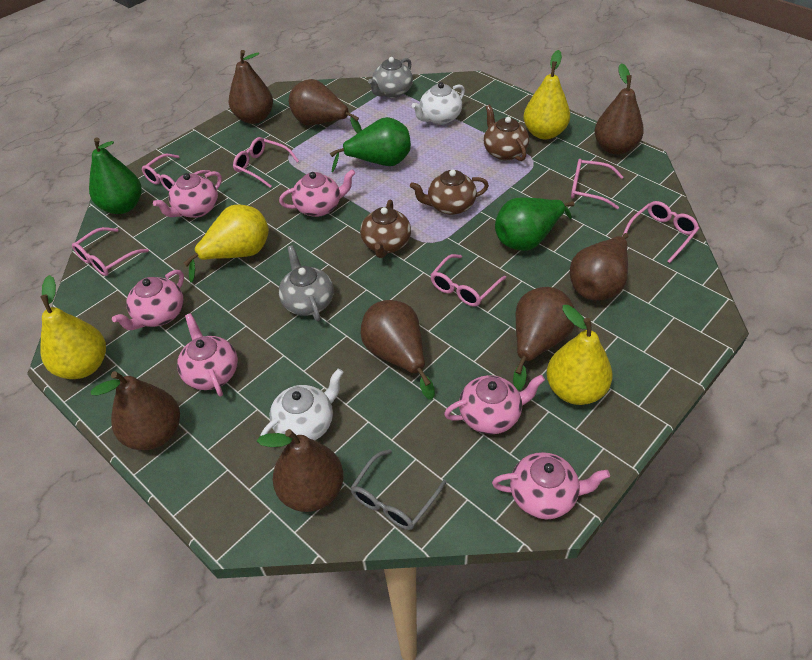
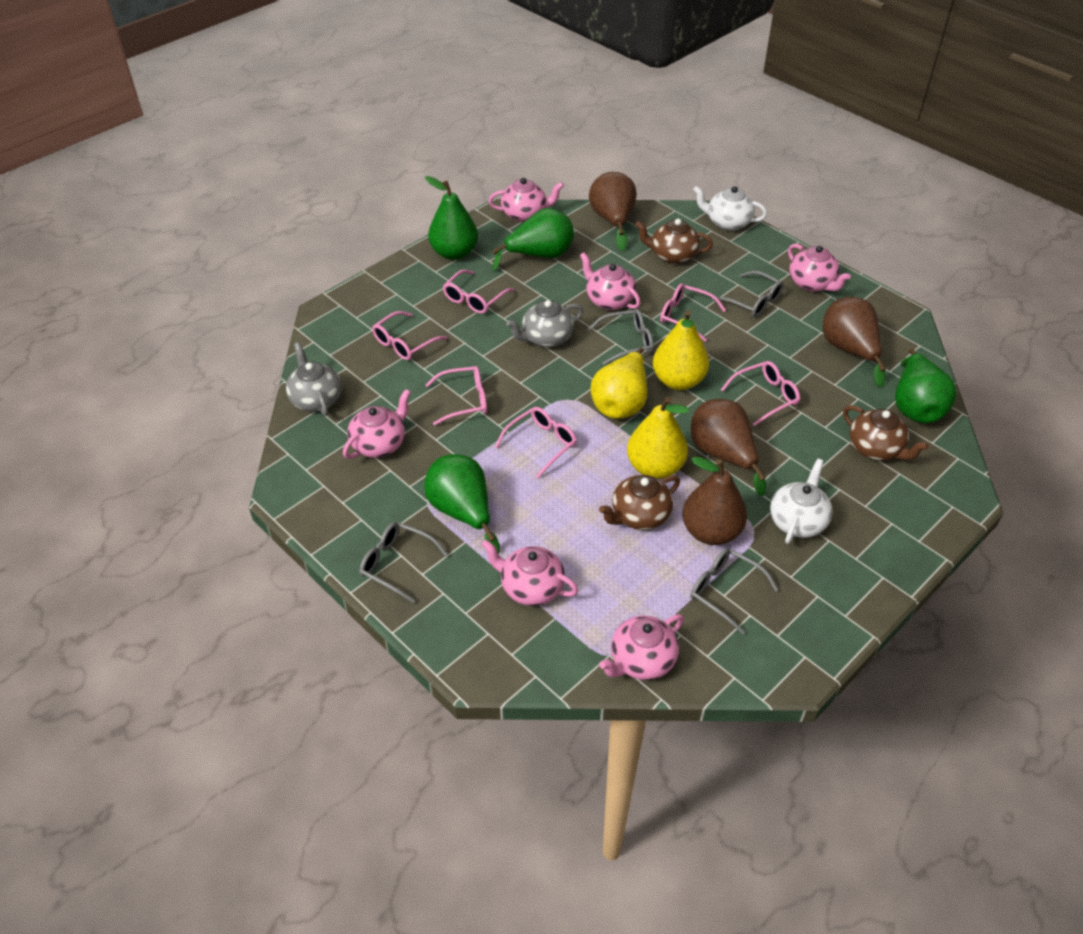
brown pear: [91,371,180,450] [228,50,273,124] [257,429,344,512] [289,79,362,133] [361,300,435,400] [513,287,575,390] [570,233,629,301] [595,63,644,155] = 8 -> [589,172,637,251] [682,457,747,545] [691,399,766,496] [822,297,886,387] = 4
green pear: [89,137,142,214] [330,117,411,172] [495,197,575,251] = 3 -> [424,454,500,554] [425,176,478,260] [492,208,574,271] [895,348,957,423] = 4
grey glasses: [350,449,447,530] = 1 -> [360,522,448,603] [588,309,653,365] [690,548,779,634] [712,271,784,317] = 4
yellow pear: [40,275,106,379] [183,204,269,283] [523,50,570,139] [547,305,612,405] = 4 -> [591,348,647,419] [627,397,689,479] [653,310,709,390] = 3

